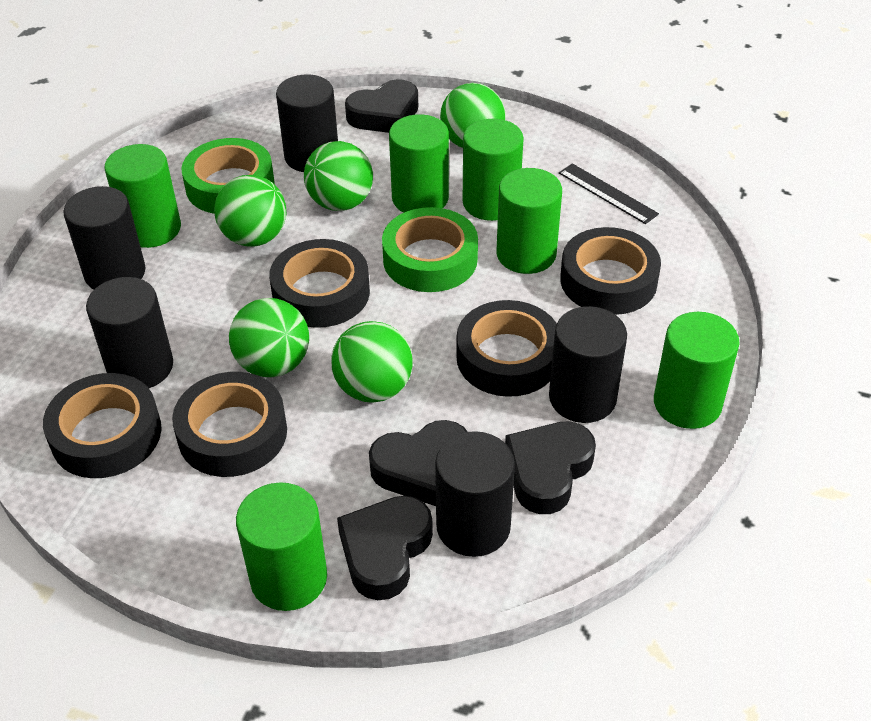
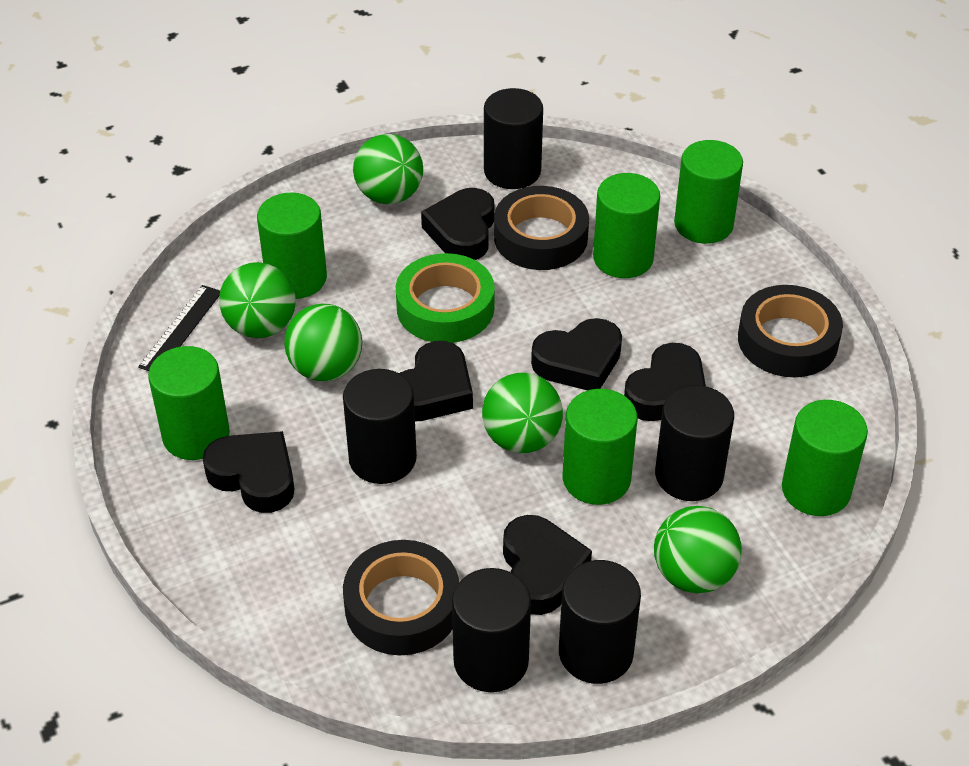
black heart: [337,496,433,600] [345,79,418,133] [369,420,467,506] [505,421,596,514] = 4 -> [203,431,294,513] [399,341,473,421] [421,188,495,260] [503,515,592,615] [531,318,622,391] [624,343,706,421] = 6
black tape: [43,373,162,478] [172,372,287,477] [269,239,370,328] [456,300,557,397] [560,227,661,315] = 5 -> [343,540,459,655] [494,186,589,270] [738,285,843,377] = 3
green tape: [181,138,275,214] [382,207,478,292] = 2 -> [395,253,495,343] = 1

